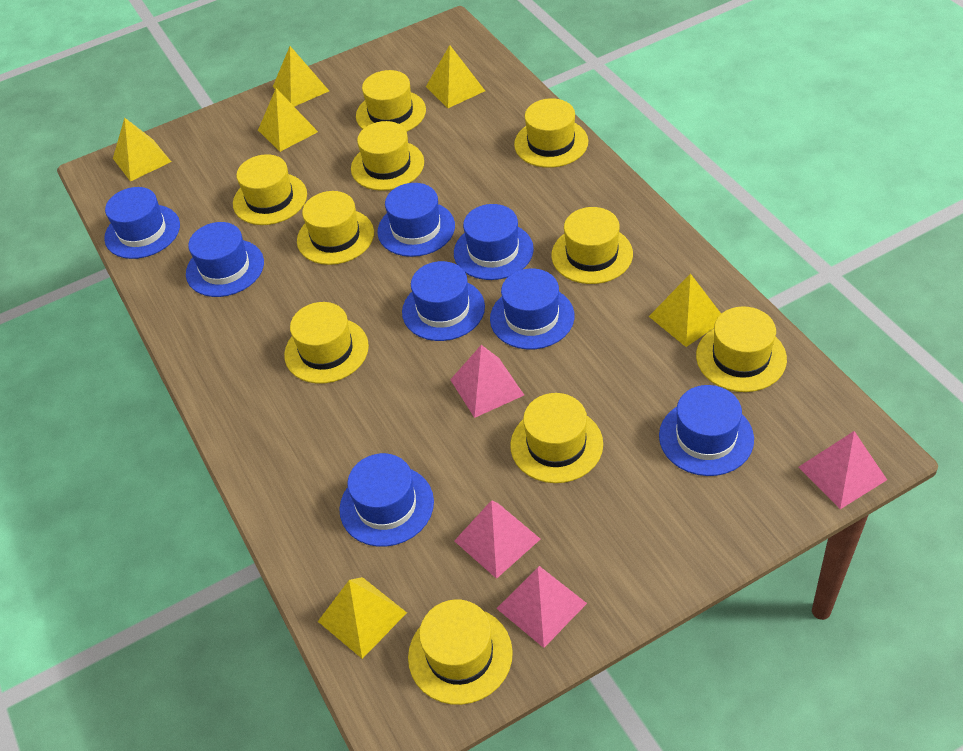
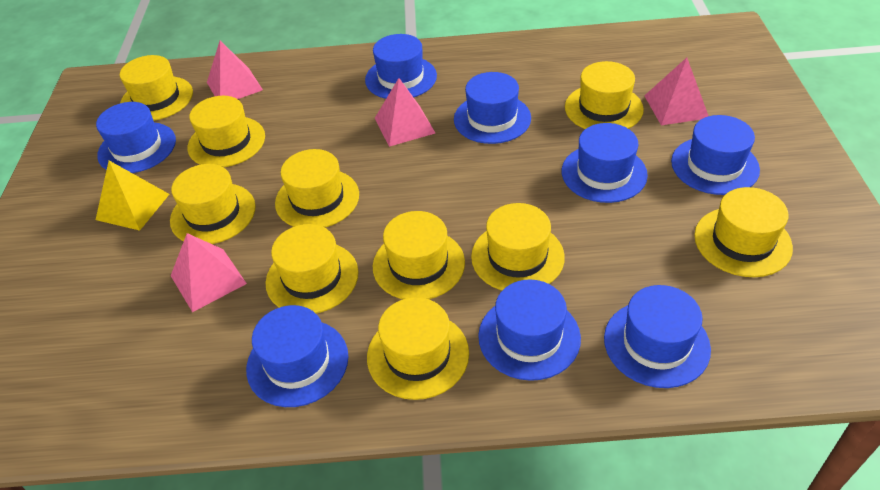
yellow pyramid: [113,118,171,182] [258,88,318,152] [273,46,329,107] [318,577,407,659] [426,45,485,108] [648,273,721,347] = 6 -> [96,161,169,231] = 1

